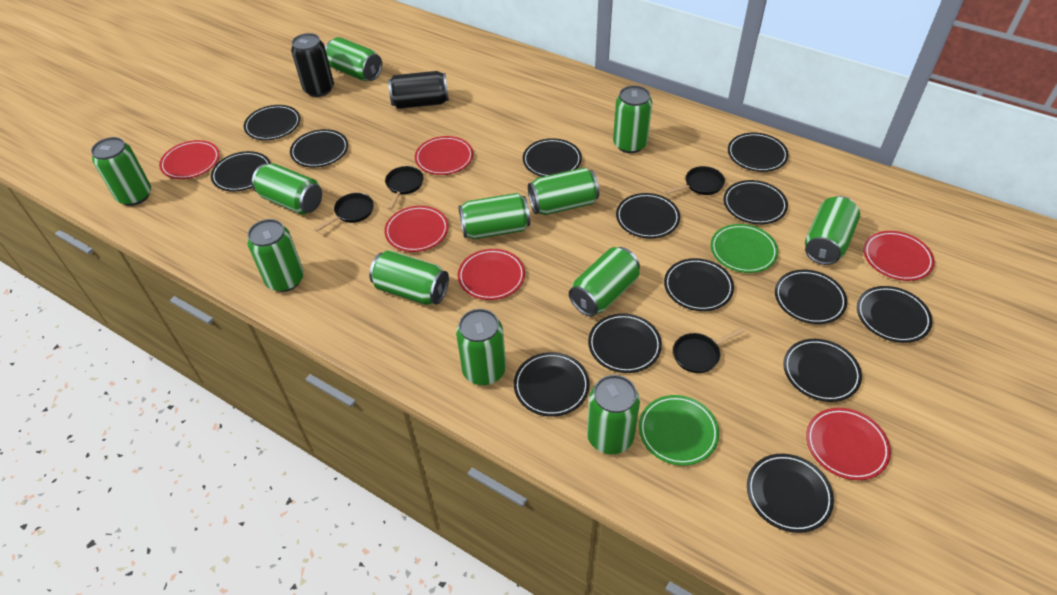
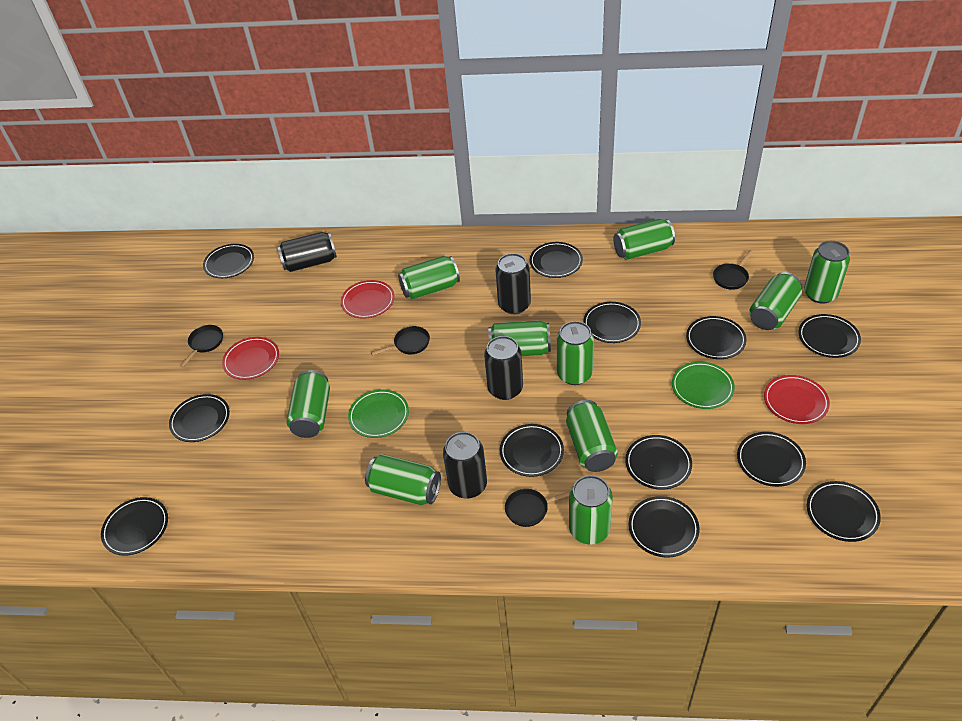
black can: [291,33,334,97] [388,71,449,109] = 2 -> [277,232,337,272] [443,432,487,499] [484,336,523,400] [495,253,531,314] = 4
black plate: [211,151,271,192] [244,105,300,140] [290,129,348,168] [514,352,590,417] [523,138,582,177] [588,313,662,373] [616,193,680,238] [664,258,734,311] [723,180,788,224] [728,132,789,172] [747,454,834,533] [775,270,847,324] [783,339,862,402] [857,286,932,343] = 14 -> [101,497,168,556] [169,394,230,442] [203,244,254,278] [500,424,564,477] [530,242,583,278] [583,302,641,343] [625,435,692,490] [628,496,699,557] [686,316,747,359] [737,432,806,487] [798,314,861,358] [807,481,881,542] = 12
green can: [91,137,151,206] [247,219,304,292] [252,163,322,215] [325,37,382,81] [369,250,449,305] [456,309,506,385] [458,193,530,239] [528,167,599,215] [569,247,640,317] [587,375,640,454] [613,85,652,153] [805,196,860,265] = 12 -> [287,370,330,438] [365,454,441,505] [398,256,460,300] [488,320,551,356] [557,321,594,385] [566,400,618,472] [569,475,613,544] [613,219,675,260] [749,272,802,330] [804,241,850,304] = 10
red plate: [159,140,220,179] [384,206,449,252] [415,136,473,175] [458,249,525,300] [806,408,891,480] [863,231,935,281] = 6 -> [222,337,279,380] [341,280,395,319] [764,375,830,424] = 3

